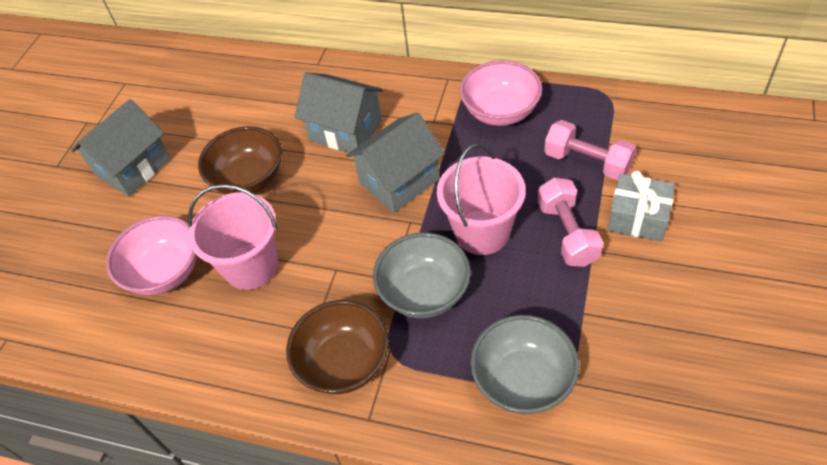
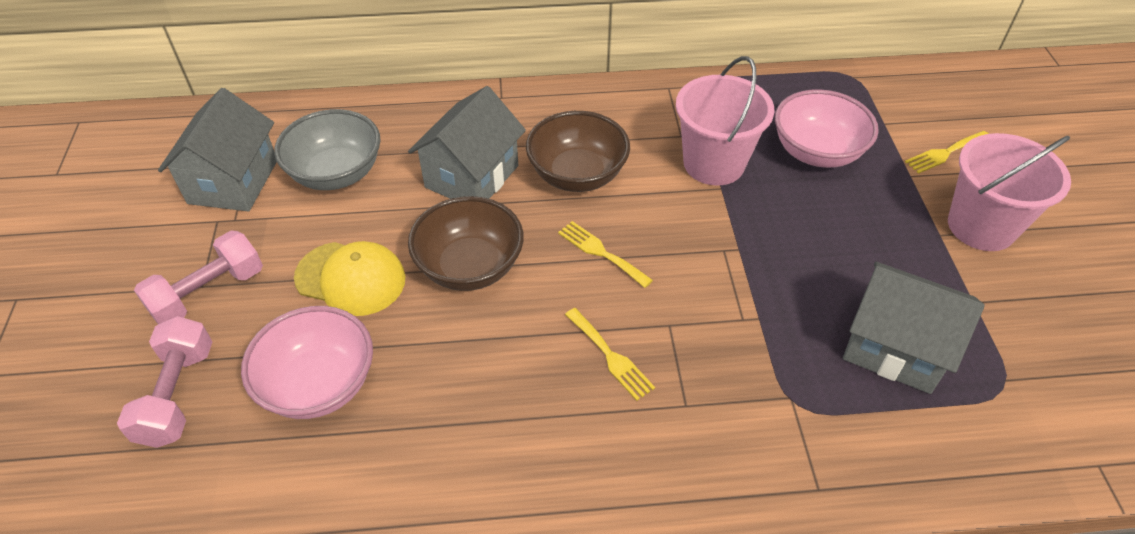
grey bowl: [373,232,471,318] [470,315,579,414] = 2 -> [274,109,381,190] = 1
grey gift: [607,170,675,242] = 1 -> none = 0
yellow cap: none = 0 -> [294,241,405,316] = 1
yellow fork: none = 0 -> [558,221,653,288] [565,308,655,401] [905,131,988,174] = 3

